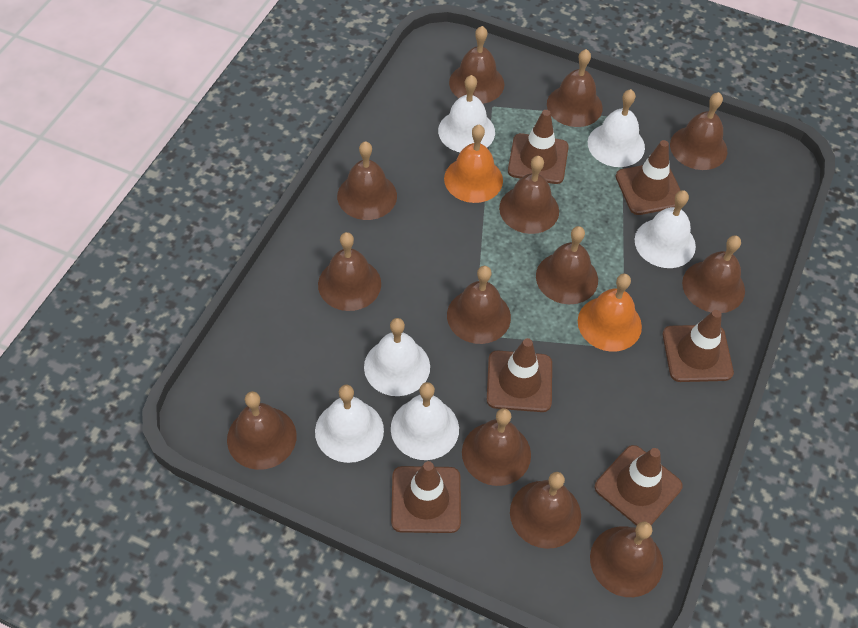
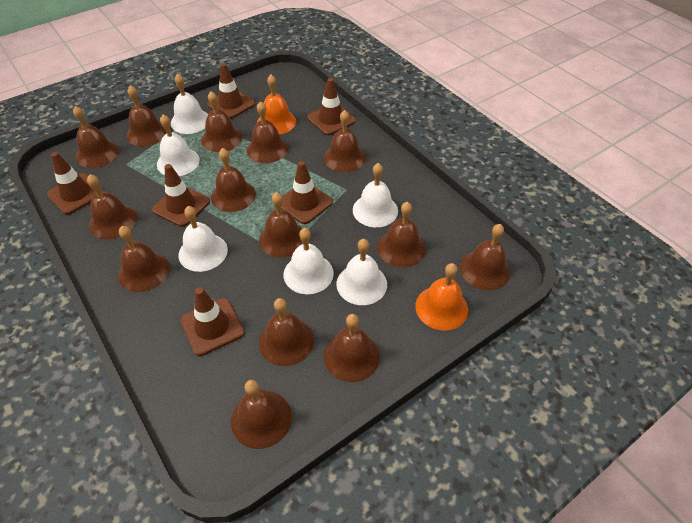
brown bell: [227,391,297,470] [318,232,381,311] [337,141,397,220] [447,266,511,344] [449,26,504,104] [462,408,531,486] [499,156,559,234] [510,472,581,549] [536,226,598,304] [547,49,603,127] [590,521,663,597] [670,92,727,170] [682,236,745,313] = 13 -> [73,106,119,168] [87,174,137,239] [118,226,169,292] [127,86,167,147] [201,91,242,152] [211,148,256,212] [231,380,292,449] [247,101,288,163] [259,192,303,258] [259,298,314,366] [324,110,366,172] [324,314,380,382] [377,202,426,268] [460,224,510,290] = 14

